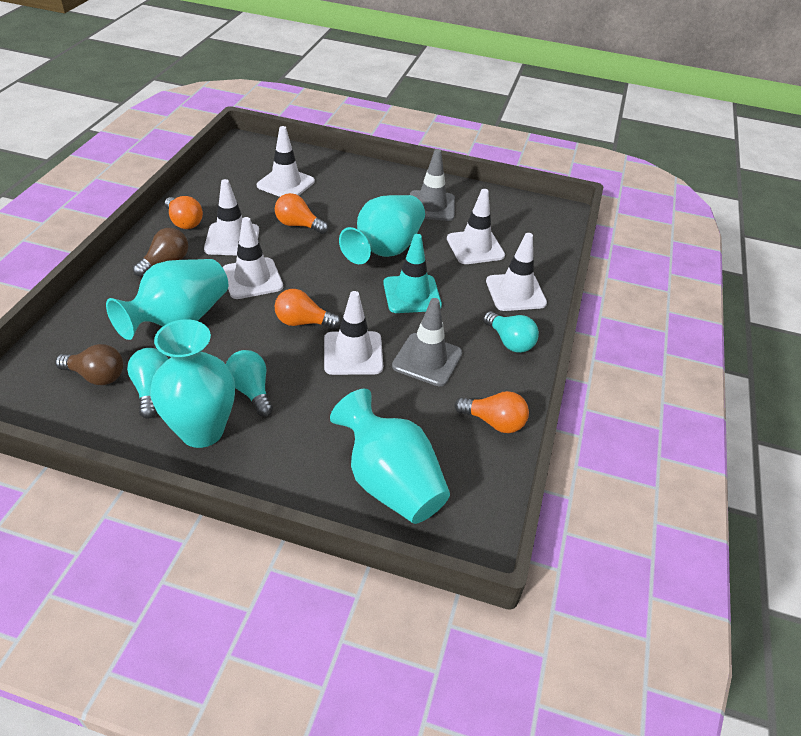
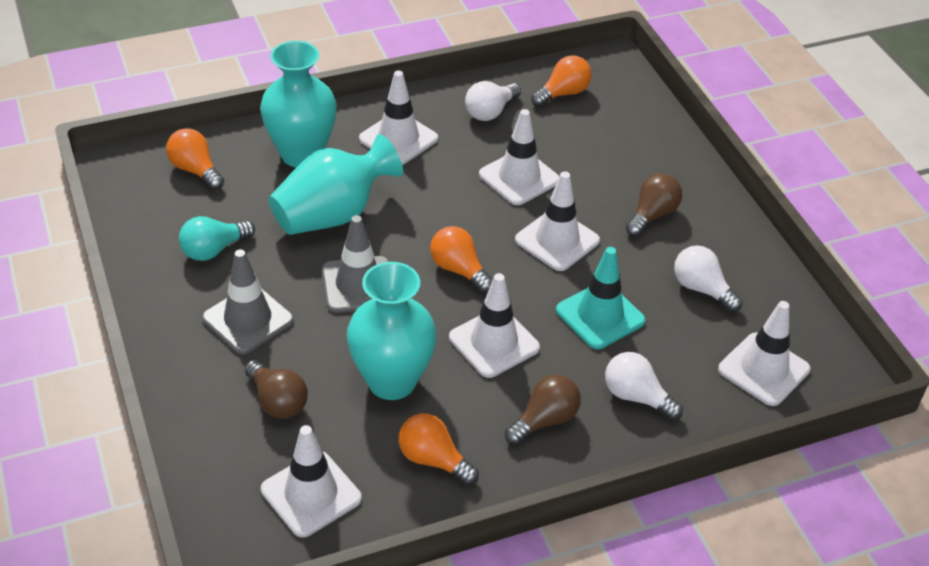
brown light bulb: [55,344,123,385] [133,228,188,277] = 2 -> [245,360,308,419] [505,375,581,445] [626,173,682,237] = 3
turquoise light bulb: [127,348,168,419] [226,350,273,417] [483,311,539,353] = 3 -> [179,216,255,261] = 1
turquoise vase: [106,259,228,340] [150,319,235,448] [330,389,450,524] [339,195,425,264] = 4 -> [260,41,337,168] [269,134,403,235] [347,262,437,400] = 3
white light bulb: none = 0 -> [465,81,521,121] [605,352,683,420] [674,245,743,312] = 3

